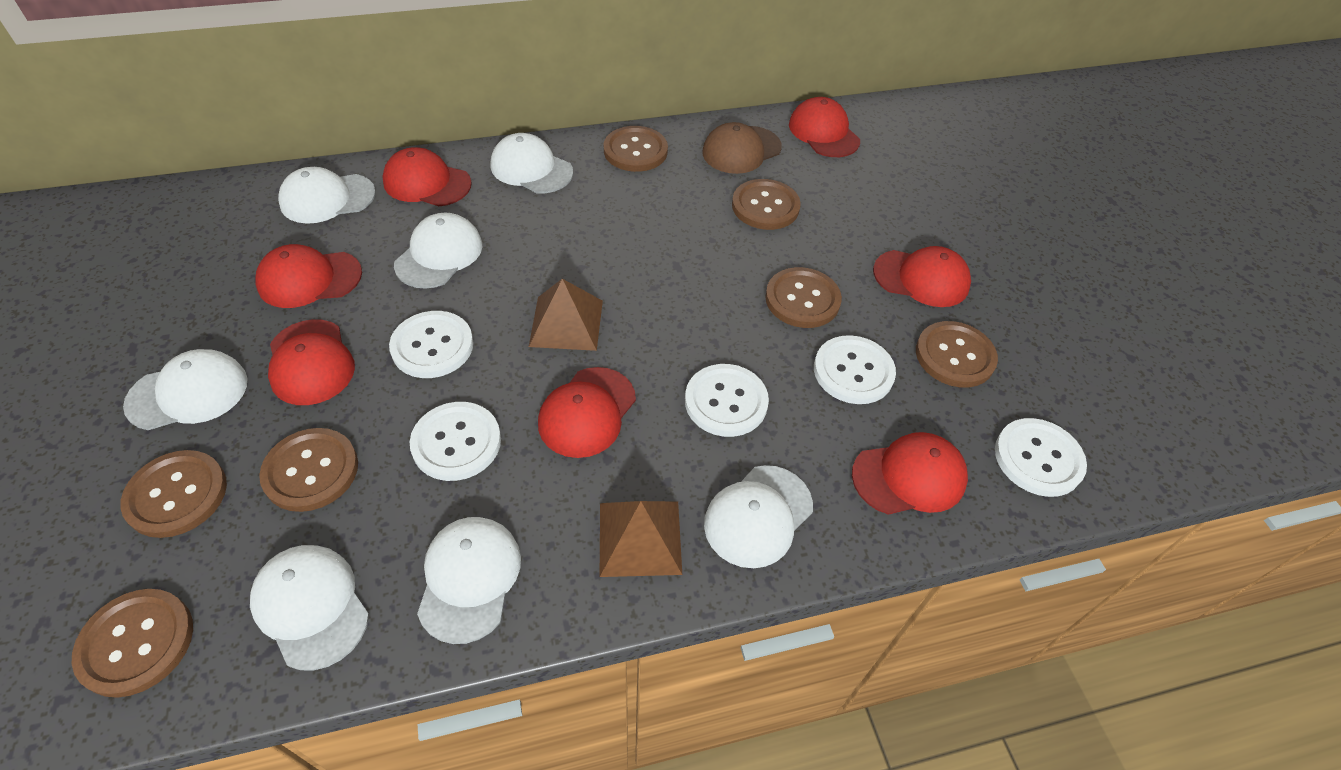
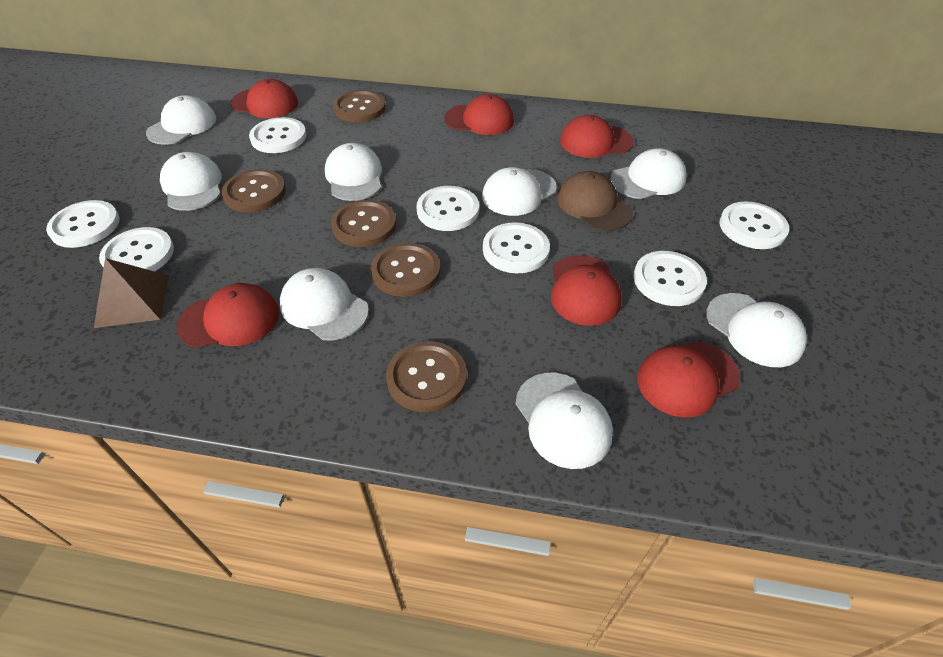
brown button: [72,589,193,698] [120,450,227,538] [259,428,358,512] [604,126,668,172] [732,179,801,230] [765,267,842,328] [916,321,998,387] = 7 -> [222,169,286,212] [331,200,396,247] [333,90,386,122] [371,243,440,297] [386,341,467,412] = 5
brown pyramid: [529,279,603,351] [600,501,682,577] = 2 -> [94,258,169,328] = 1
red cap: [255,244,362,308] [268,319,355,405] [382,147,472,206] [538,367,636,458] [789,97,860,157] [852,432,968,515] [873,246,971,307] = 7 -> [177,283,279,348] [230,79,298,118] [444,94,514,135] [551,255,622,326] [560,115,634,158] [637,341,740,418] = 6
white button: [389,311,473,378] [410,402,501,481] [685,364,769,437] [814,335,896,404] [995,418,1087,497] = 5 -> [46,200,120,248] [99,227,174,272] [249,117,306,153] [417,186,479,231] [483,222,550,273] [633,251,707,306] [719,202,789,249] = 7
white cap: [123,349,248,430] [250,545,369,670] [278,167,376,224] [394,213,482,289] [417,517,521,644] [491,133,573,193] [704,465,813,568] = 7 -> [146,95,216,145] [160,152,222,211] [280,268,369,341] [325,143,382,201] [482,167,557,216] [515,373,613,469] [610,148,686,199] [707,293,807,367] = 8

